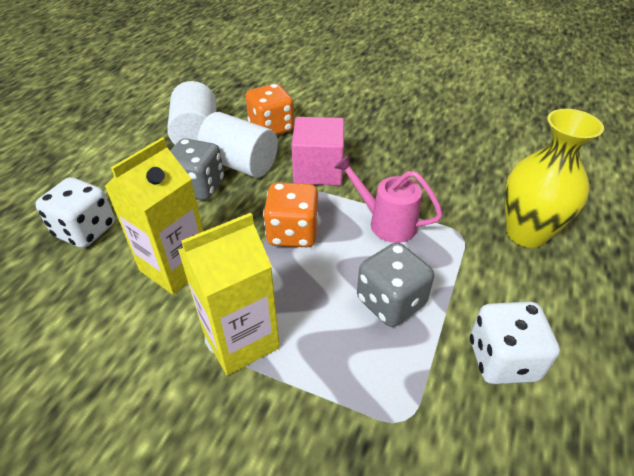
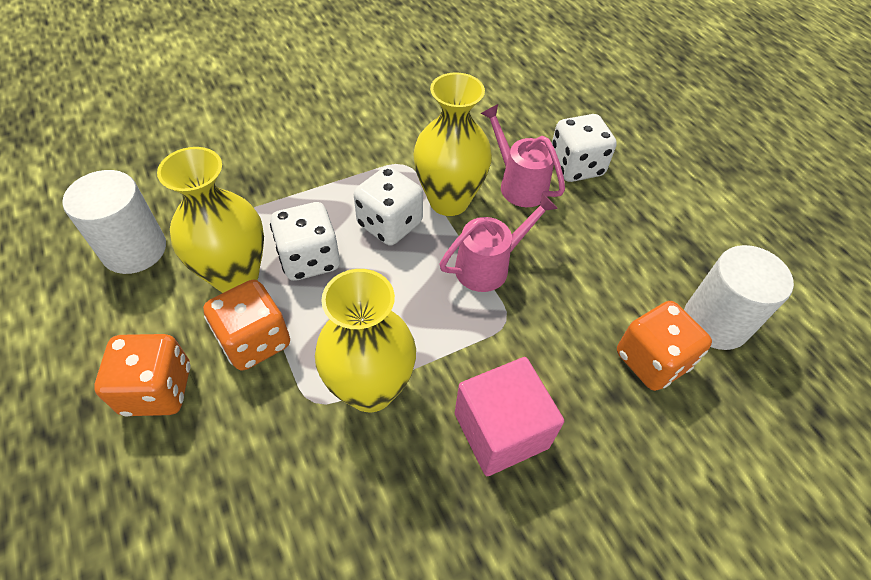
grey dice: [170,138,224,200] [357,242,434,327] = 2 -> none = 0
orange dice: [245,84,294,135] [263,182,318,247] = 2 -> [94,334,191,417] [203,280,290,371] [617,301,712,391] = 3
pink watering can: [334,155,443,243] = 1 -> [439,193,558,292] [480,104,565,207] = 2
white dice: [36,177,115,248] [470,302,560,384] = 2 -> [270,202,340,281] [354,166,423,246] [552,114,617,182] = 3
yellow carton: [105,137,204,294] [178,213,280,376] = 2 -> none = 0
yellow vase: [505,109,604,248] = 1 -> [157,147,264,293] [315,269,416,412] [413,72,492,216] = 3

